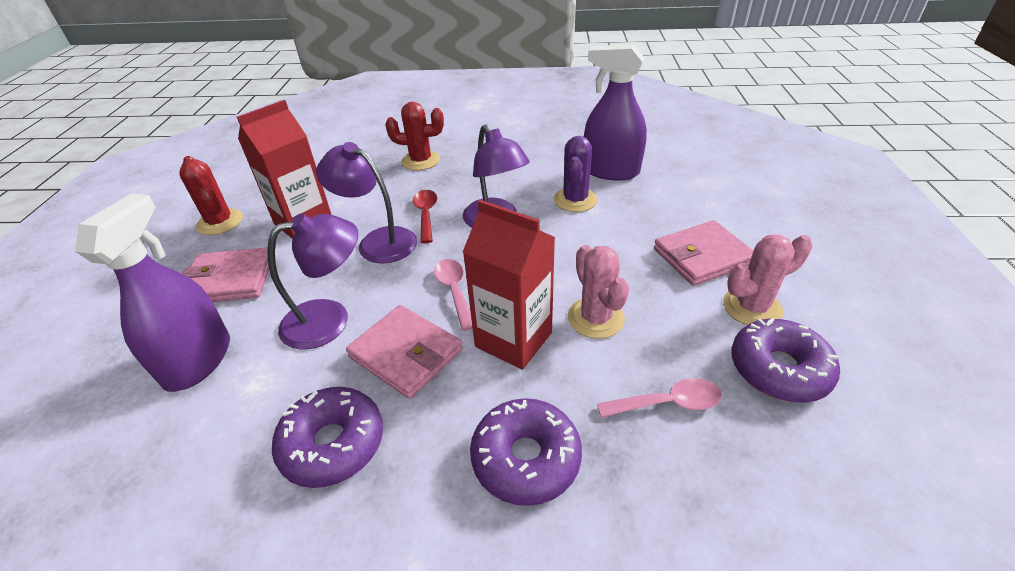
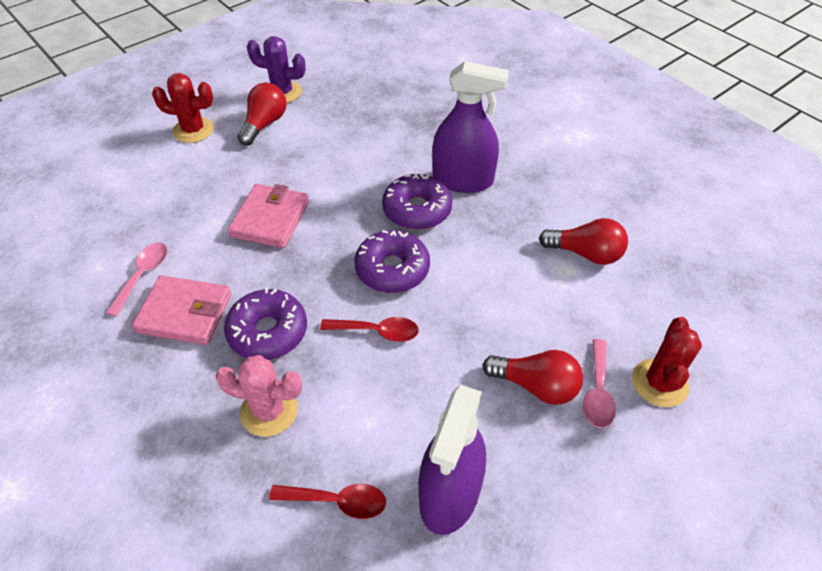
pink cactus: [568,245,629,339] [723,235,813,325] = 2 -> [215,355,302,437] = 1
pink wallet: [182,247,269,302] [346,305,462,399] [654,220,753,286] = 3 -> [132,275,231,345] [228,184,309,248] = 2
purple lamp: [267,213,358,350] [316,142,417,264] [463,124,530,227] = 3 -> none = 0
red carton: [237,100,332,239] [463,200,555,370] = 2 -> none = 0
red light bulb: none = 0 -> [237,83,287,146] [482,350,583,405] [539,218,628,265] = 3
red spoon: [413,190,437,243] = 1 -> [269,484,386,519] [320,317,419,342] = 2

